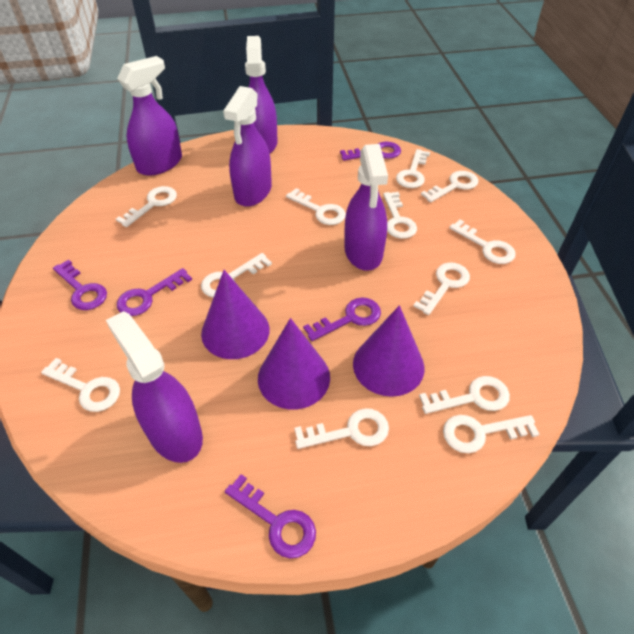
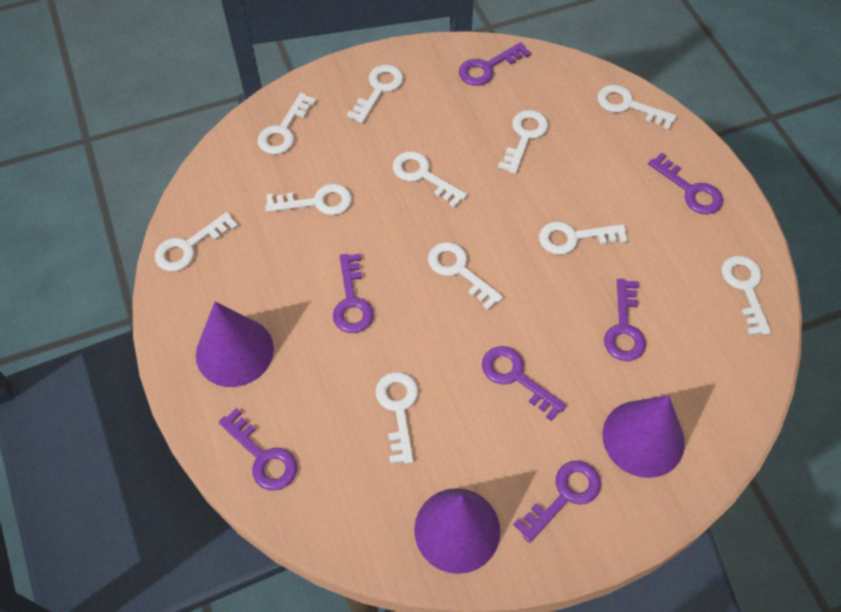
purple key: [53,259,107,310] [117,268,192,316] [225,474,316,558] [303,297,381,341] [340,142,401,161] = 5 -> [219,408,297,491] [333,254,374,333] [459,42,531,86] [482,346,566,421] [513,461,601,543] [604,279,646,361] [648,153,723,214] = 7
purple spray bottle: [106,311,203,463] [117,56,182,176] [223,86,272,207] [245,36,278,153] [344,144,388,271] = 5 -> none = 0
white key: [41,358,120,412] [116,186,177,227] [201,253,272,298] [286,188,346,225] [294,408,389,449] [383,192,417,239] [396,149,430,188] [413,262,470,315] [419,376,510,414] [421,171,478,202] [443,415,539,453] [449,219,515,264] = 12 -> [155,212,238,271] [258,93,316,155] [265,184,352,215] [347,65,404,123] [375,372,419,464] [393,151,467,208] [428,242,503,310] [498,110,548,174] [539,221,628,255] [597,85,677,130] [722,256,771,336] = 11

